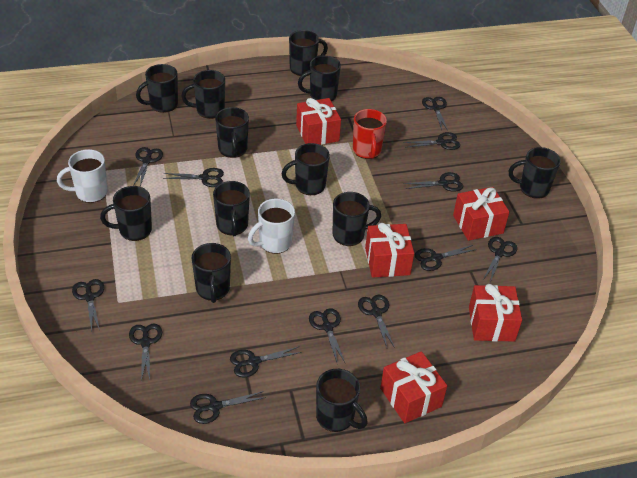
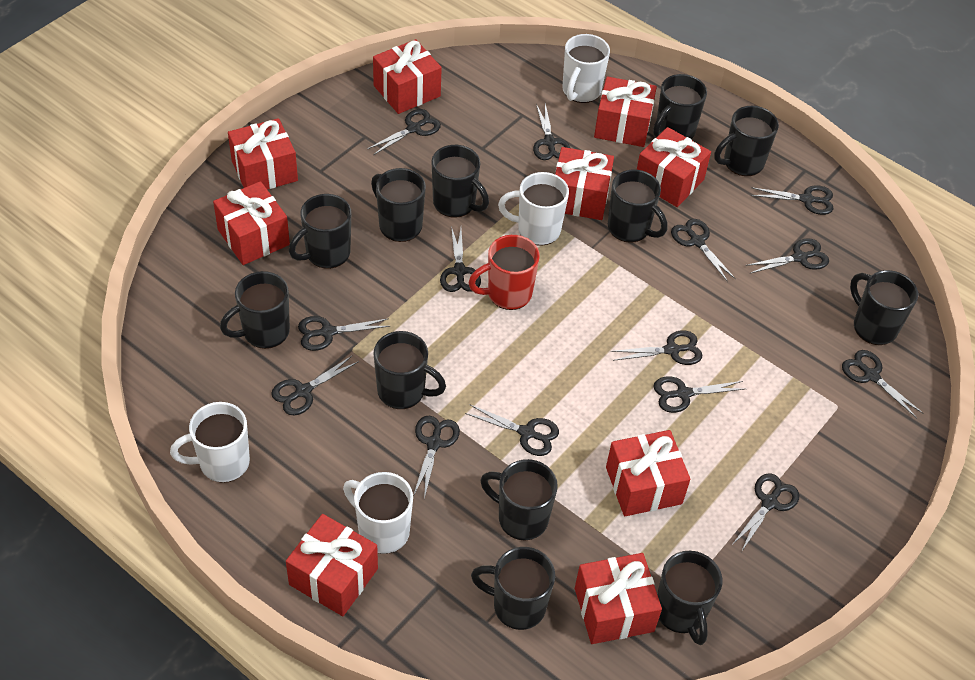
black scissors: [72,279,104,331] [129,324,162,382] [133,147,163,186] [163,168,224,187] [190,391,266,424] [230,346,302,378] [309,308,345,365] [358,295,395,348] [403,132,460,150] [404,172,463,192] [415,245,477,271] [422,97,448,131] [484,237,517,282] = 13 -> [271,355,359,415] [298,316,391,351] [367,109,441,155] [413,416,460,499] [440,226,481,292] [465,404,559,456] [533,103,570,160] [611,330,702,365] [654,376,745,413] [671,219,736,282] [731,473,799,551] [745,238,829,274] [751,185,833,215] [842,350,924,418] = 14
red gift: [296,98,341,145] [365,223,414,278] [380,351,447,423] [453,187,509,241] [469,284,522,342] = 5 -> [213,181,290,265] [228,118,298,189] [286,514,378,616] [373,39,442,114] [555,147,614,220] [575,553,662,644] [594,76,657,147] [606,430,690,516] [637,127,711,207] = 9
white mug: [57,149,107,203] [248,199,295,254] = 2 -> [170,402,250,483] [343,472,413,554] [498,172,569,246] [562,34,610,103] = 4

